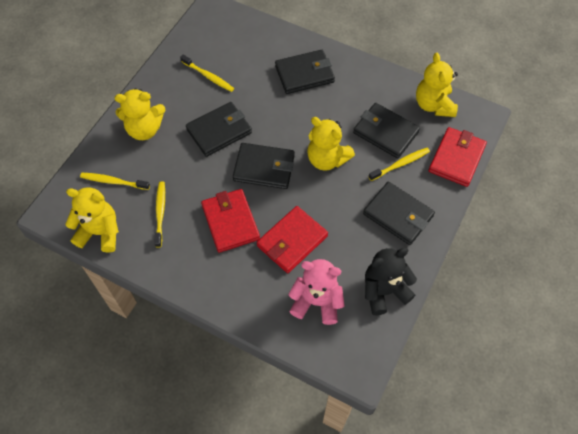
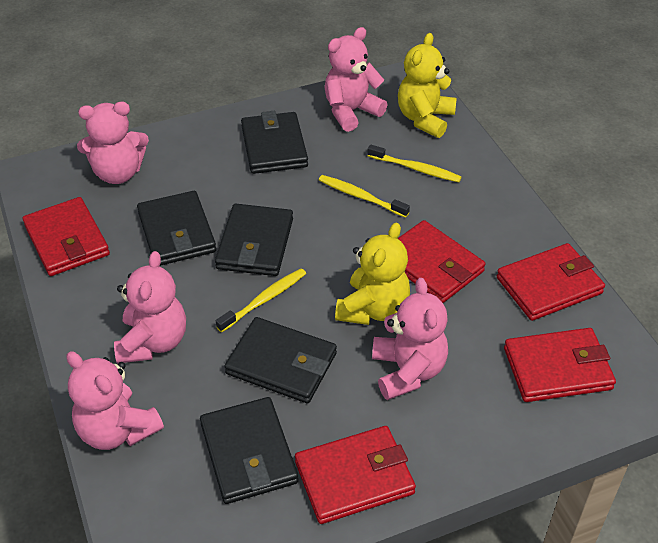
black teddy bear: [365,248,417,316] = 1 -> none = 0
pink teddy bear: [288,259,345,325] = 1 -> [67,351,164,450] [77,102,149,184] [114,251,186,364] [325,27,388,132] [372,278,448,400] = 5
red wallet: [201,189,260,253] [257,206,328,273] [429,127,487,187] = 3 -> [23,197,110,276] [295,426,416,524] [398,220,485,303] [497,243,605,321] [504,328,616,402] = 5
yellow teddy bear: [65,187,119,253] [115,88,166,140] [307,117,355,171] [416,53,458,117] = 4 -> [335,223,410,325] [398,33,457,138] = 2
yellow toothbrush: [80,173,150,190] [154,181,165,248] [180,55,234,92] [369,147,430,181] = 4 -> [216,268,306,332] [319,175,410,218] [367,144,462,182] = 3

